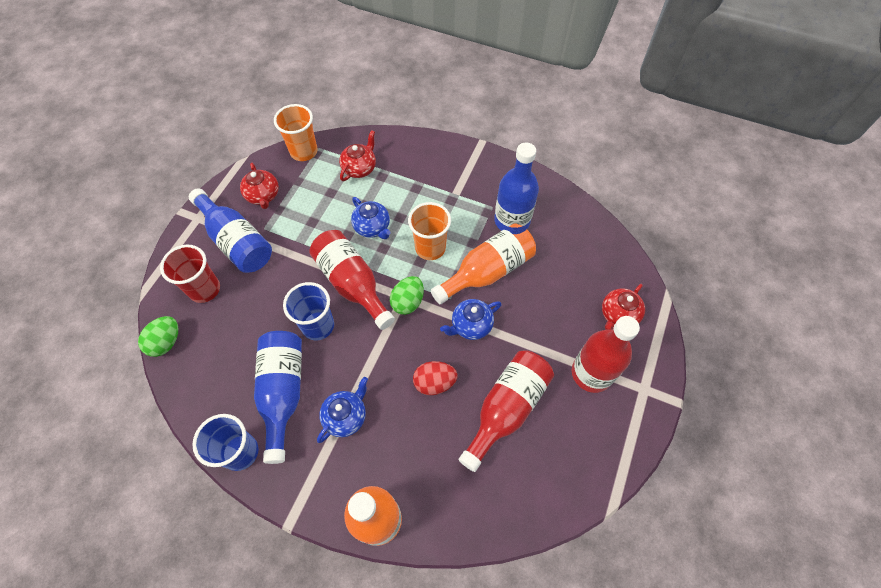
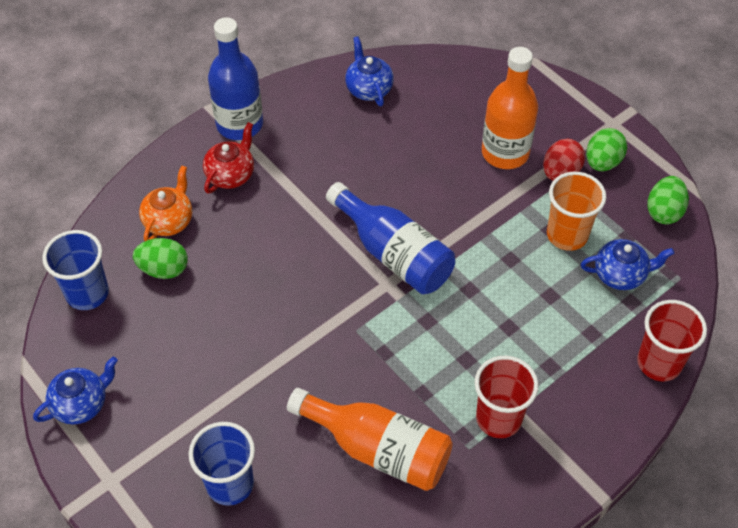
blue bottle: [189,188,272,273] [254,331,302,464] [494,142,539,231] = 3 -> [208,17,263,140] [326,182,455,294] = 2
green egg: [138,316,178,357] [390,276,424,315] = 2 -> [133,238,188,279] [586,128,627,171] [647,176,689,224] = 3
orange cup: [274,104,318,161] [408,202,451,260] = 2 -> [547,172,606,251] = 1
orange teapot: none = 0 -> [139,166,192,241] = 1
red bottle: [309,230,395,330] [459,350,554,472] [572,316,640,393] = 3 -> none = 0
red cup: [160,245,220,303] = 1 -> [475,355,539,438] [637,300,707,381] = 2
red teapot: [240,163,279,209] [339,130,376,181] [602,284,645,330] = 3 -> [203,122,254,194] = 1

